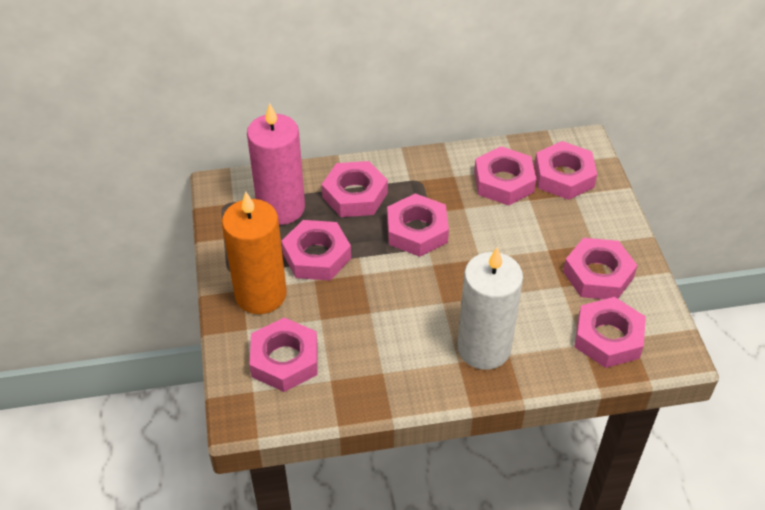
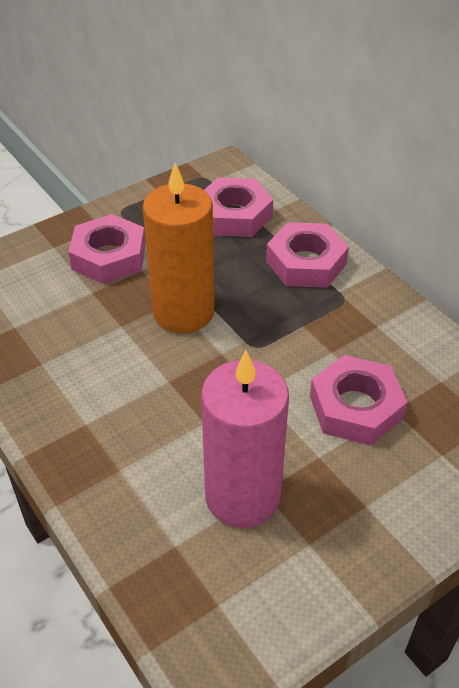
pink nut: [249,317,318,392] [281,220,351,281] [322,161,388,217] [387,193,449,257] [474,146,536,206] [534,141,597,200] [563,238,638,299] [575,297,646,368] = 8 -> [68,214,146,284] [204,177,273,237] [266,222,349,288] [310,355,407,446] = 4
white candle: [457,247,523,370] = 1 -> none = 0

